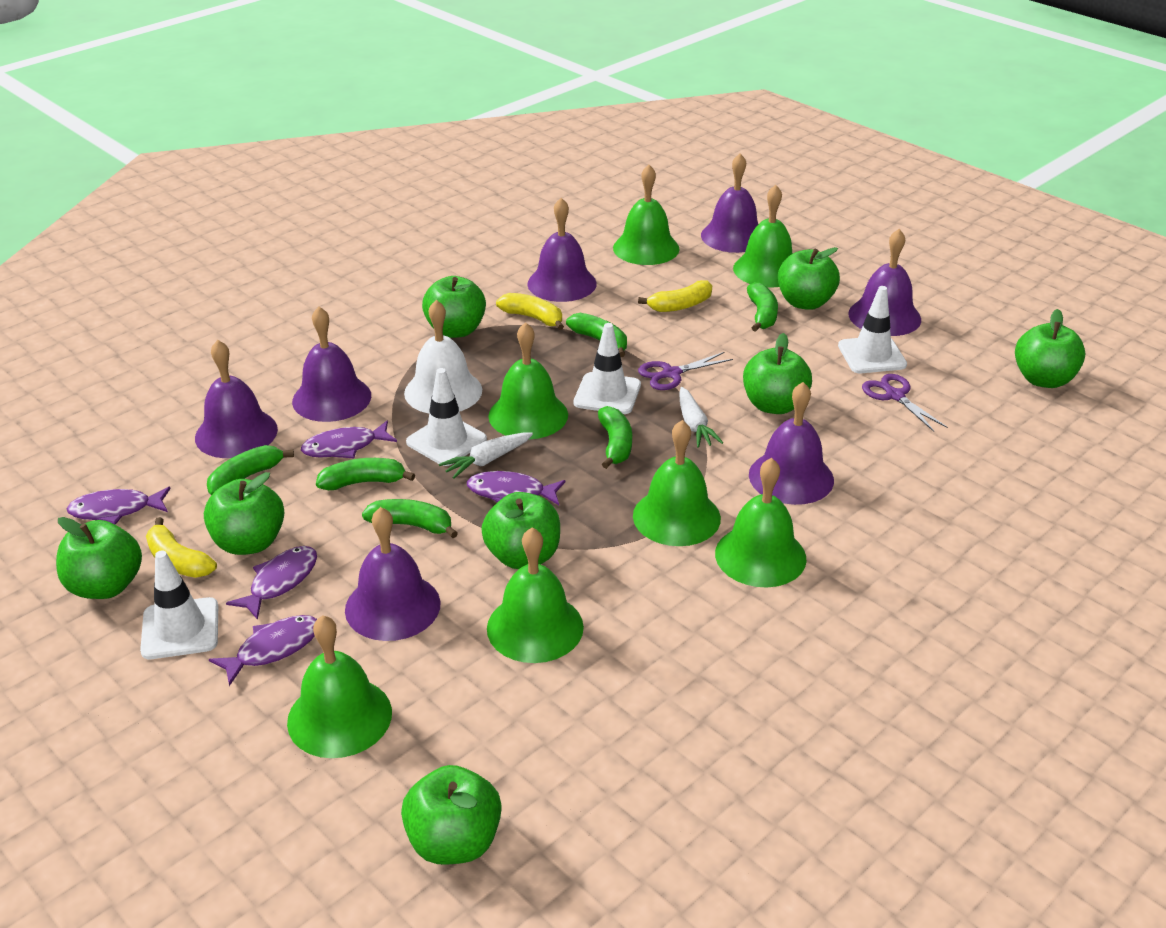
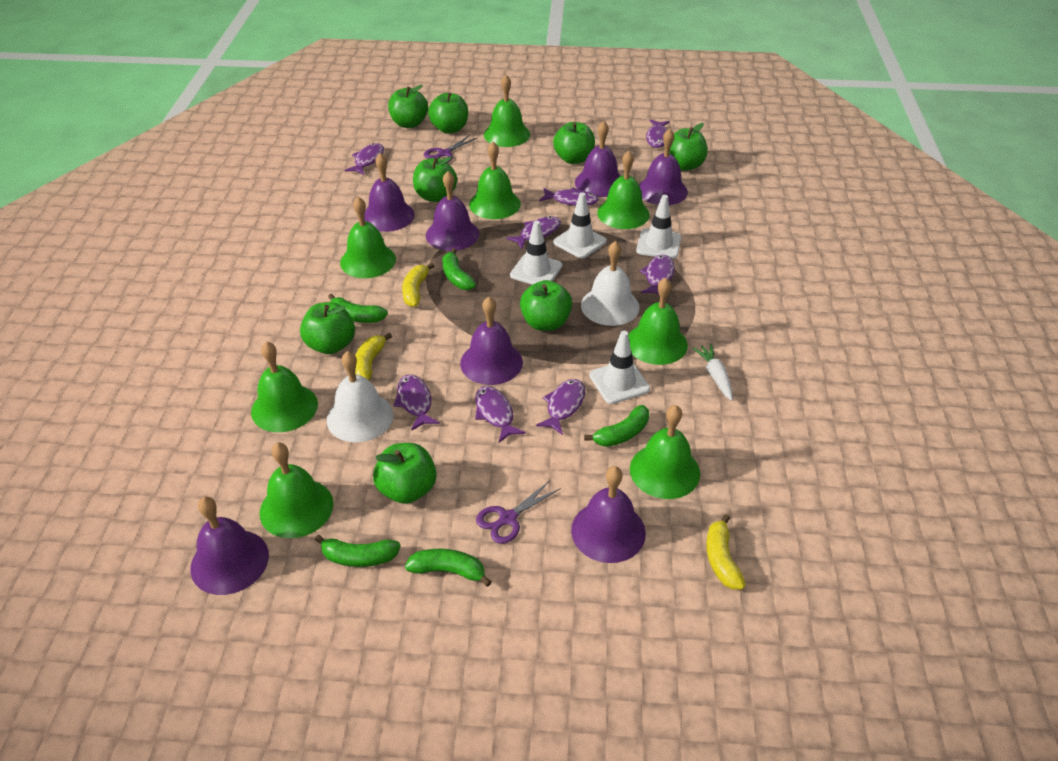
green banana: [207,445,294,495] [316,458,415,490] [362,499,458,538] [566,313,627,357] [598,406,632,469] [747,282,778,332] = 6 -> [315,535,401,567] [328,294,388,323] [405,549,491,587] [442,248,476,290] [584,405,649,447] = 5
green bell: [287,615,392,758] [487,527,584,663] [488,322,568,439] [613,165,679,265] [633,420,721,546] [715,458,807,587] [733,185,793,288] = 7 -> [251,341,318,432] [260,442,334,538] [340,197,396,278] [469,142,521,219] [484,75,530,147] [597,151,650,229] [628,278,688,365] [630,405,700,499] = 8
purple fish: [67,487,171,525] [209,615,317,686] [226,546,317,620] [301,420,397,459] [467,471,565,505] = 5 -> [345,143,384,175] [393,375,440,431] [475,386,526,442] [506,216,561,249] [536,379,585,435] [539,187,599,206] [639,255,675,295] [646,119,670,148] = 8
white bell: [404,300,482,413] = 1 -> [327,351,393,442] [581,241,640,326] = 2
white carrot: [439,433,533,479] [679,387,723,448] = 2 -> [693,344,733,401] = 1

